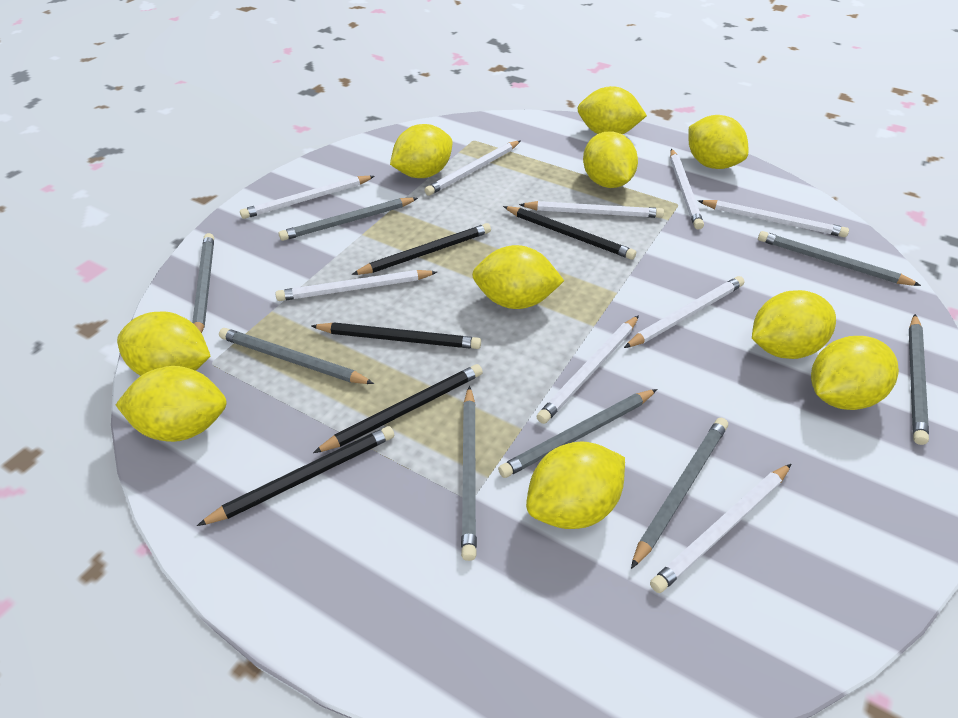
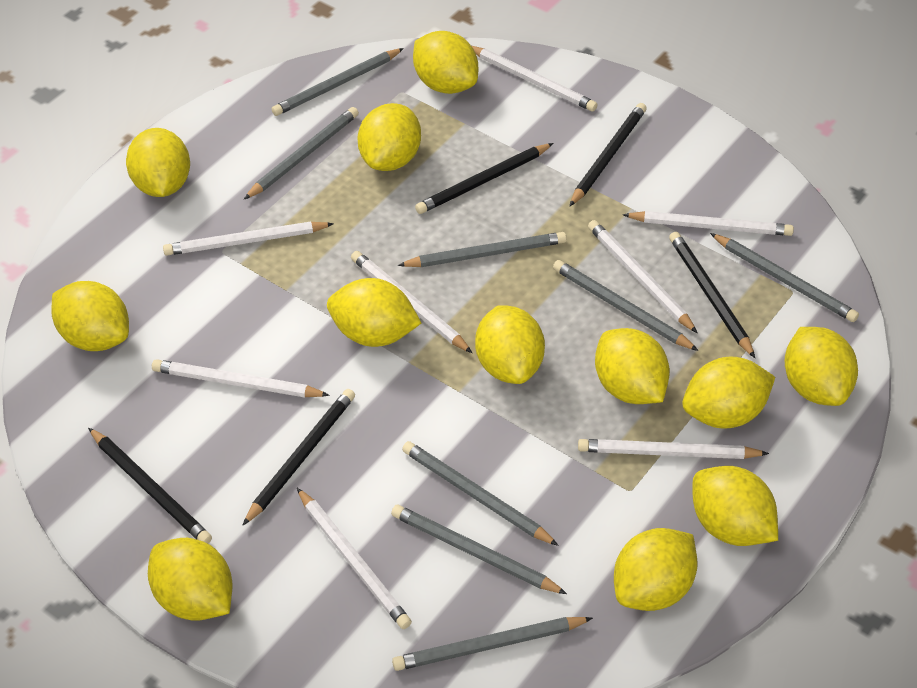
white pencil: [240,176,375,219] [275,270,437,301] [424,141,520,196] [519,201,664,218] [537,315,639,424] [624,276,744,348] [650,464,791,593] [670,149,704,230] [698,200,849,237] = 9 -> [152,359,330,398] [163,221,334,256] [297,488,412,629] [351,251,472,353] [472,46,598,112] [578,439,769,459] [588,220,697,333] [622,211,794,236] = 8
yellow lemon: [116,366,226,442] [117,311,210,376] [390,124,452,178] [472,245,564,309] [526,442,625,529] [577,86,647,134] [583,132,638,188] [689,115,748,169] [752,290,836,359] [811,336,899,410] = 10 -> [51,281,129,351] [126,128,190,197] [148,538,233,621] [327,278,421,347] [358,103,421,171] [413,31,478,94] [475,305,545,384] [595,328,670,404] [614,528,698,611] [682,357,775,429] [692,466,778,546] [785,327,858,406] = 12

